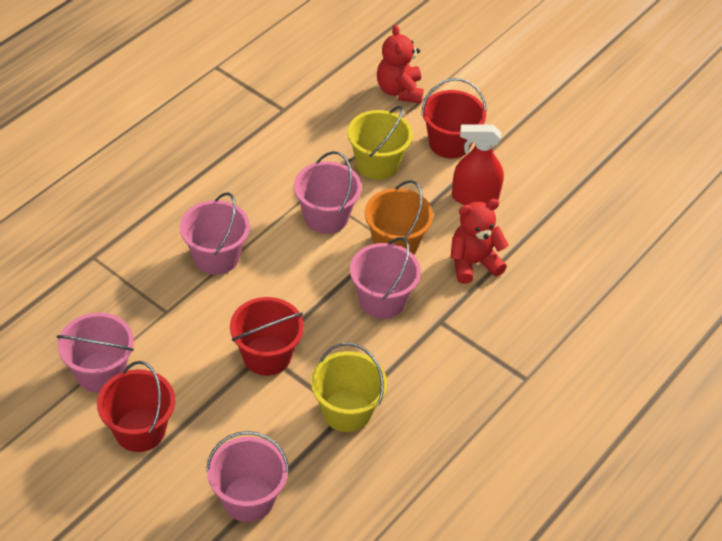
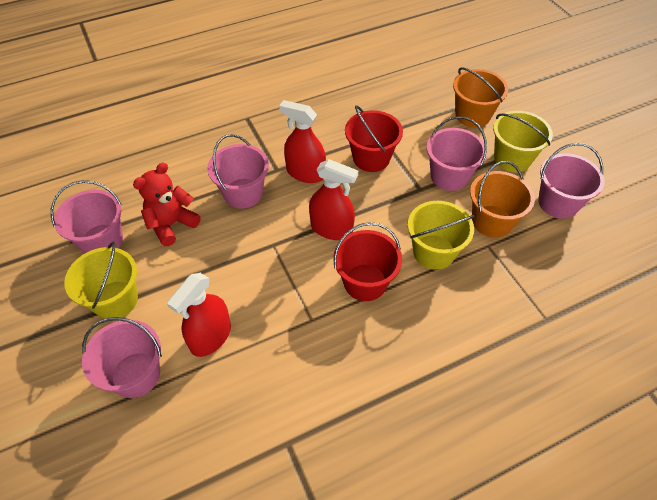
orange bucket: [365,180,433,255] = 1 -> [453,67,508,127] [470,161,535,238] = 2
red bucket: [97,361,175,452] [230,297,304,376] [421,78,487,159] = 3 -> [333,222,402,301] [345,105,403,172] = 2
red spray bottle: [452,124,504,205] = 1 -> [167,273,231,357] [279,100,326,183] [309,159,358,240] = 3
red teddy bear: [377,25,424,103] [450,199,509,284] = 2 -> [133,162,200,246] = 1
yellow bucket: [311,342,387,432] [348,106,413,180] = 2 -> [64,241,138,319] [408,201,475,270] [493,111,553,172] = 3

